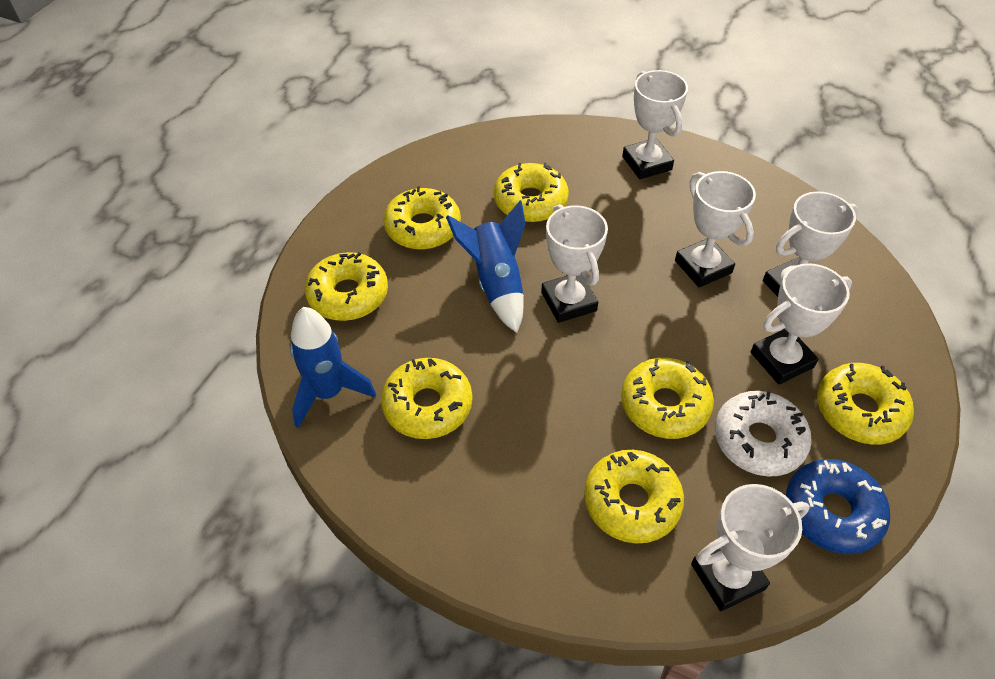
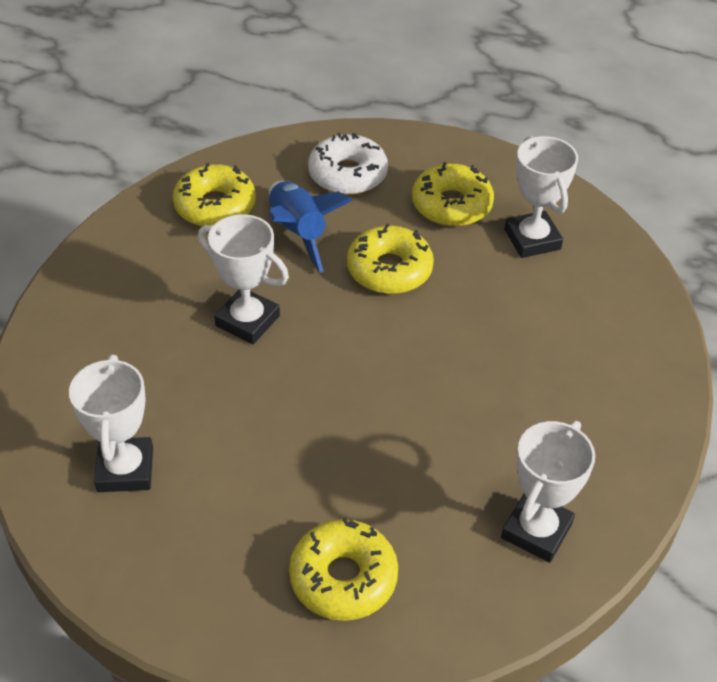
blue donut: [786,459,890,554] = 1 -> none = 0
blue rocket: [290,307,376,428] [446,200,526,333] = 2 -> [268,181,353,273] = 1
white trophy: [541,204,608,323] [622,70,688,179] [675,171,756,287] [691,484,810,611] [751,263,852,384] [763,191,858,297] = 6 -> [69,355,153,492] [198,214,289,344] [501,421,595,563] [505,136,578,258] = 4
yellow donut: [305,252,388,321] [381,358,472,439] [383,186,461,249] [494,163,569,222] [584,450,684,543] [621,358,714,439] [817,363,914,445] = 7 -> [173,163,256,227] [289,517,398,621] [347,224,434,294] [412,162,494,227] = 4

